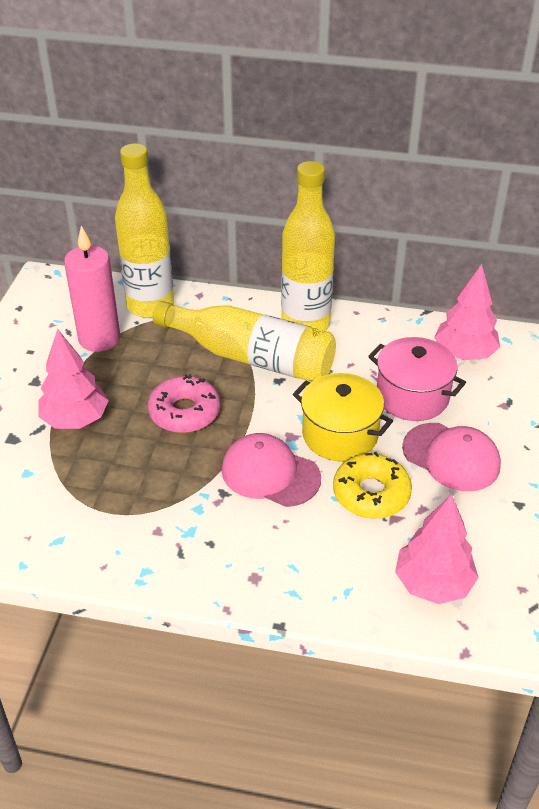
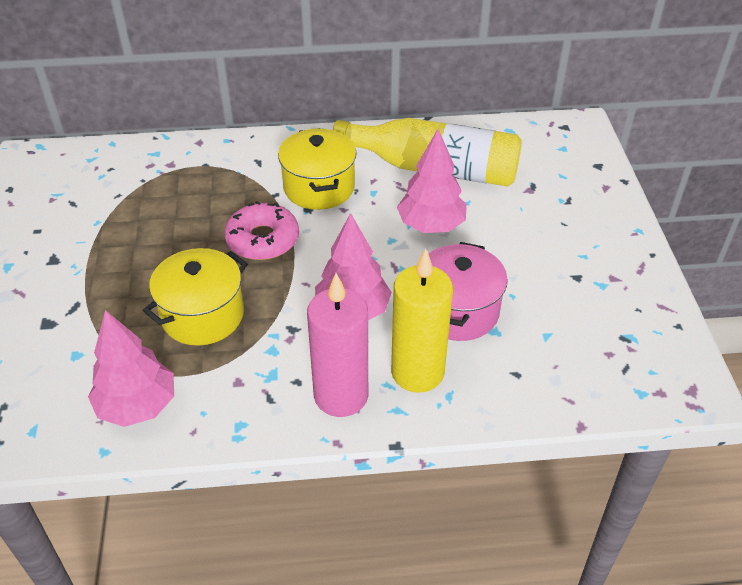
pink cap: [222,433,321,507] [402,423,501,491] = 2 -> none = 0
yellow bottle: [115,144,174,318] [153,301,336,382] [281,161,335,331] = 3 -> [333,118,522,187] = 1
yellow candle: none = 0 -> [391,249,453,393] = 1
yellow donut: [333,452,412,518] = 1 -> none = 0
yellow pot: [293,373,393,461] = 1 -> [143,248,248,346] [278,128,356,210] = 2

